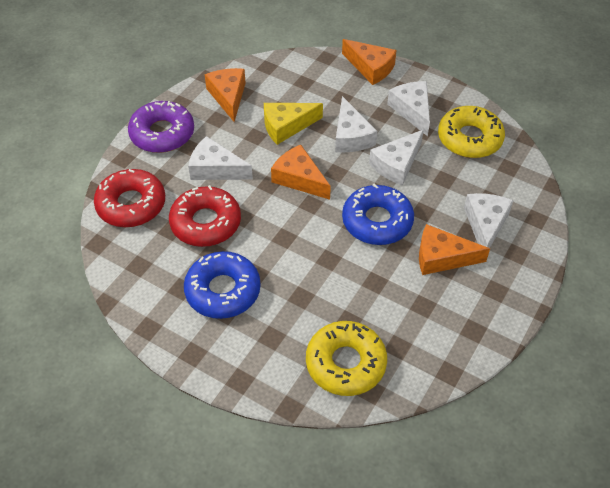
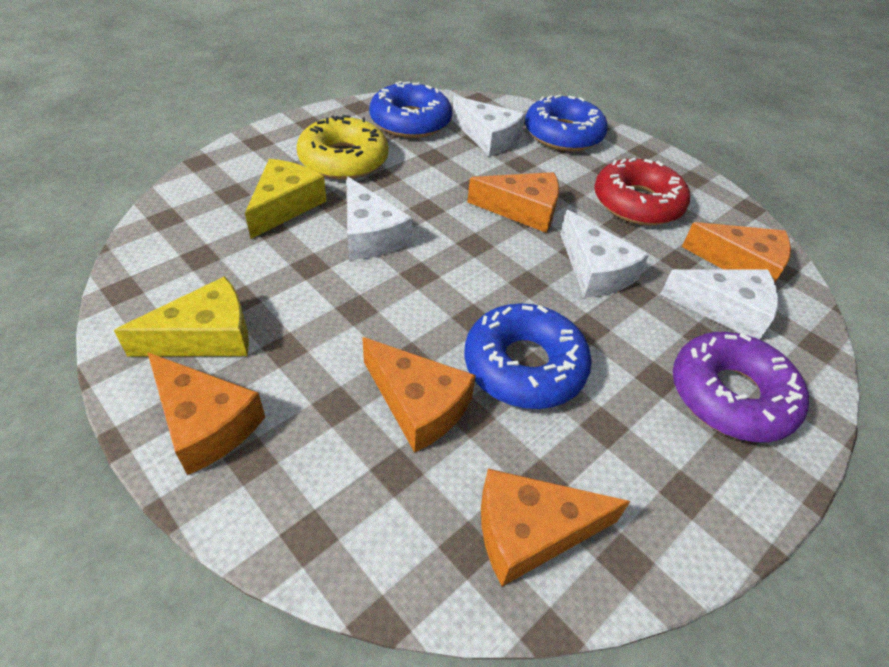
blue donut: [184,251,261,319] [342,184,414,245] = 2 -> [369,81,452,138] [465,303,592,409] [525,95,608,151] = 3
orange cheese: [205,68,246,122] [271,145,331,200] [342,39,397,85] [419,224,490,275] = 4 -> [147,352,265,475] [362,337,476,453] [467,172,559,233] [481,469,631,587] [682,222,791,282] = 5
red donut: [94,169,165,227] [169,185,241,247] = 2 -> [594,158,690,226] = 1
white cheese: [188,136,253,180] [335,96,377,152] [369,130,424,186] [387,81,430,136] [464,193,514,248] = 5 -> [347,176,412,260] [452,96,526,156] [560,210,649,298] [660,269,779,340] = 4
yellow cheese: [264,103,323,145] = 1 -> [114,276,249,356] [245,159,326,239] = 2
yellow donut: [306,321,387,396] [438,106,505,158] = 2 -> [297,115,389,180] = 1

